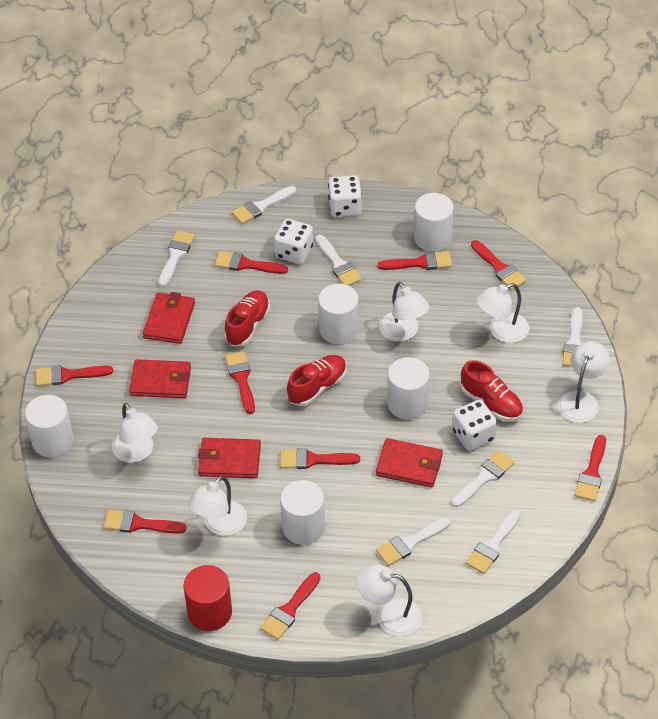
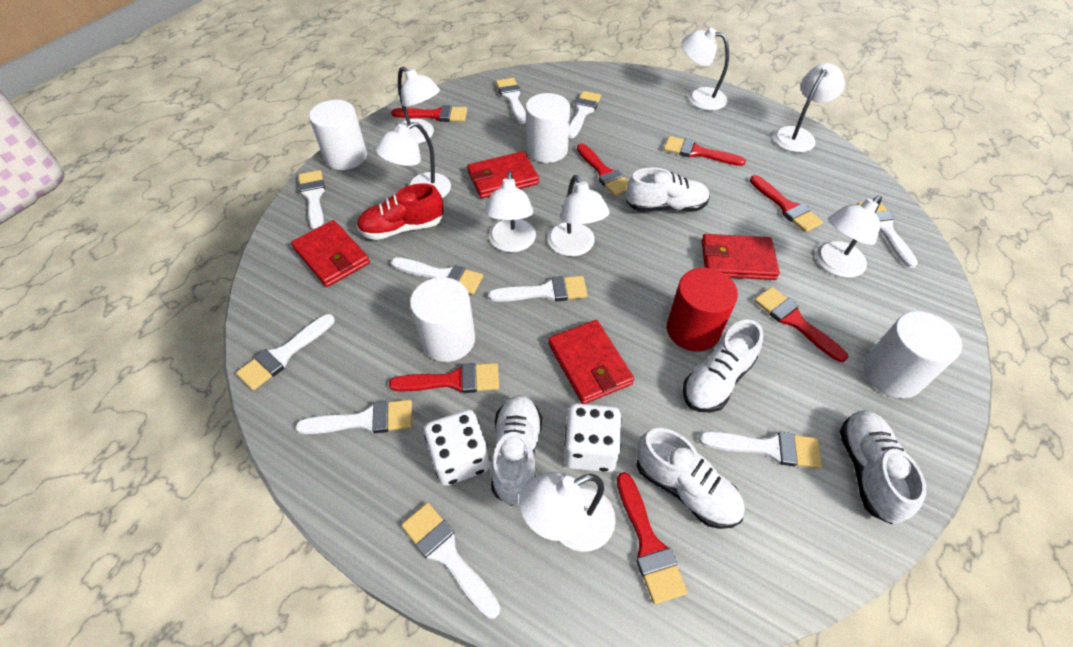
red brush: [36,365,113,386] [103,510,186,533] [214,251,288,274] [225,351,255,414] [260,572,321,640] [280,448,360,469] [378,251,452,270] [471,240,527,290] [574,435,606,501] = 9 -> [389,363,499,393] [391,105,467,122] [577,144,628,196] [617,472,687,604] [664,136,746,166] [750,175,823,232] [754,287,848,362] = 7
red shoe: [224,290,270,346] [287,355,346,406] [461,360,523,421] = 3 -> [357,183,443,240] = 1
white brush: [158,230,195,287] [232,186,296,224] [315,235,362,286] [376,517,451,566] [452,450,515,507] [466,510,521,574] [562,307,583,367] = 7 -> [236,314,335,390] [296,400,412,434] [299,170,325,230] [391,257,483,295] [402,503,500,619] [488,276,587,302] [496,78,526,124] [569,91,601,138] [699,431,822,469] [857,202,918,268] = 10
white cylinder: [25,395,73,457] [280,480,325,545] [318,284,359,344] [387,357,430,420] [414,193,454,252] = 5 -> [309,100,367,170] [410,277,475,362] [526,93,570,163] [864,311,962,398] = 4
white dice: [274,219,313,264] [328,175,362,217] [452,400,497,451] = 3 -> [424,410,490,486] [564,403,622,472] = 2
white lamp: [112,403,158,463] [188,476,247,536] [357,565,422,636] [379,282,429,342] [476,283,529,343] [558,341,610,423] = 6 -> [375,122,451,198] [394,67,440,144] [484,171,536,252] [519,472,616,552] [548,175,610,256] [682,28,729,110] [774,63,845,152] [816,196,882,278] = 8
white shoe: none = 0 -> [491,395,542,506] [626,167,710,212] [636,428,745,529] [683,319,763,413] [840,410,926,524] = 5

